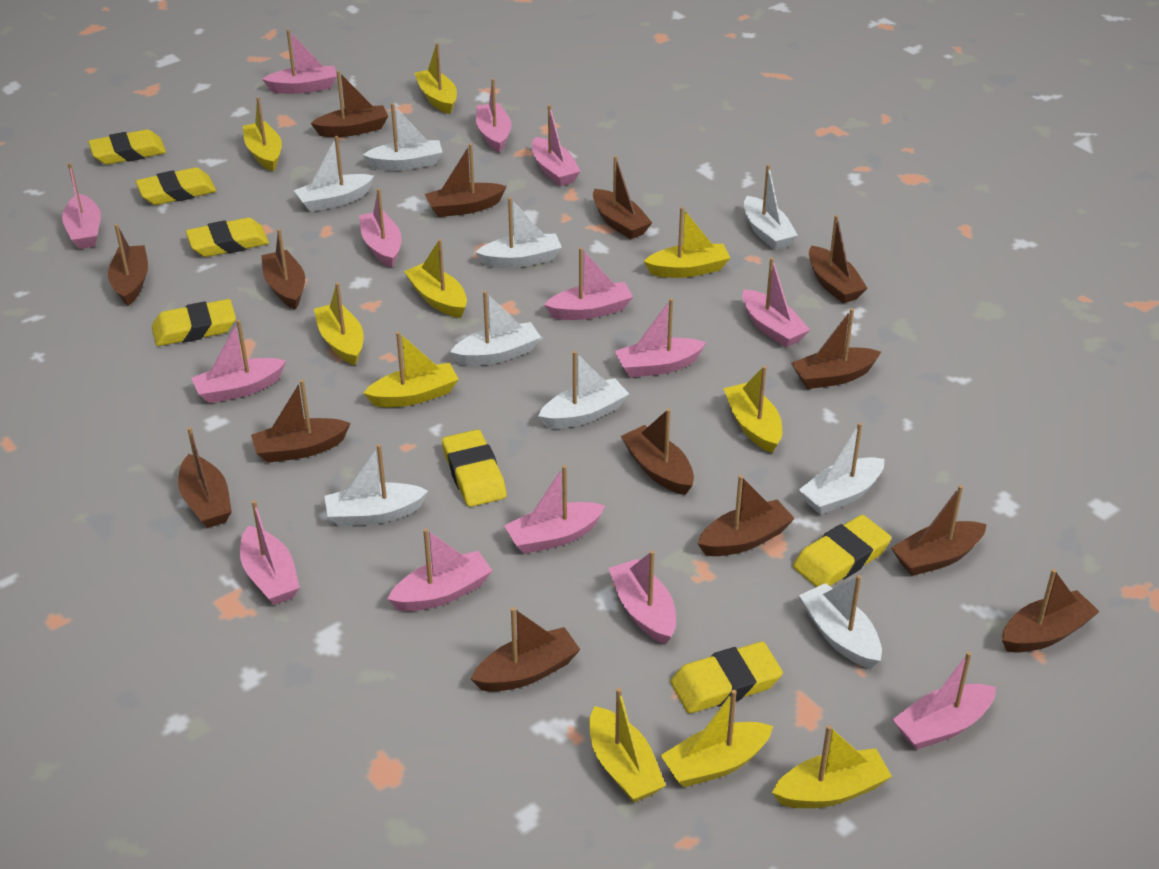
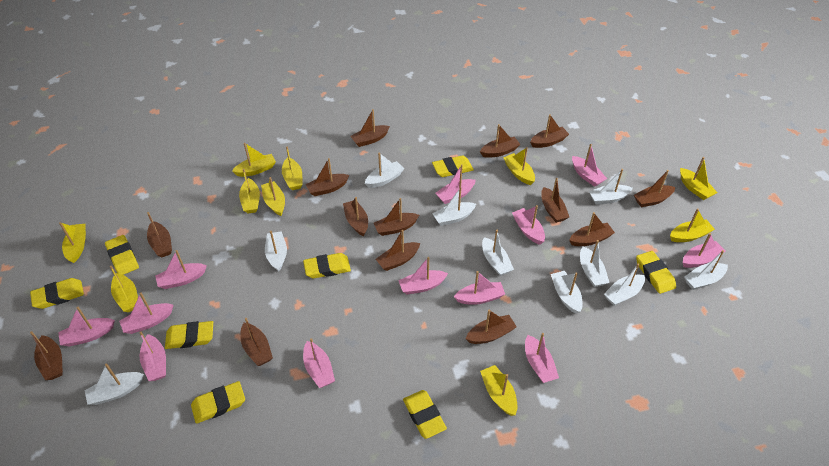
pink boat: [62,163,101,249] [191,320,286,404] [240,500,300,605] [262,29,337,94] [359,188,402,268] [388,528,493,611] [476,78,511,153] [504,465,605,554] [532,105,581,186] [544,247,633,320] [608,550,676,645] [615,298,706,378] [742,258,810,347] [892,652,996,750] = 14 -> [58,307,115,347] [119,292,173,334] [139,332,166,381] [155,250,207,289] [303,338,335,388] [398,257,448,295] [436,164,476,204] [454,271,505,305] [512,205,545,245] [525,333,559,383] [572,144,607,187] [683,233,725,268] = 12
white boat: [294,136,374,212] [324,444,428,526] [363,103,443,171] [450,291,541,366] [475,197,562,268] [538,351,629,429] [744,164,798,250] [799,422,884,515] [799,575,882,669] = 9 -> [85,364,144,405] [265,231,287,272] [365,153,405,188] [432,187,476,226] [482,230,514,276] [551,271,583,314] [580,240,610,287] [589,169,633,205] [604,263,645,306] [684,250,728,290] = 10
yellow eraser: [88,129,166,165] [136,167,216,205] [152,299,236,346] [186,218,269,257] [442,430,507,507] [671,642,783,714] [793,515,891,587] = 7 -> [30,278,84,309] [105,235,139,275] [165,321,213,349] [191,381,245,424] [303,253,351,278] [403,390,447,439] [432,155,474,177] [636,251,676,294] = 8

